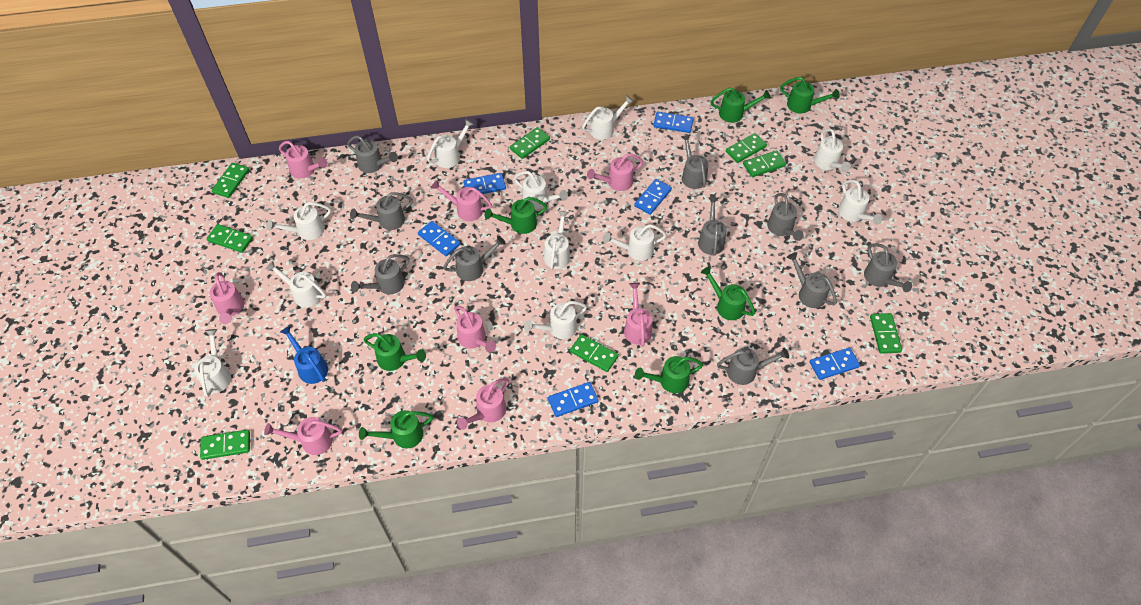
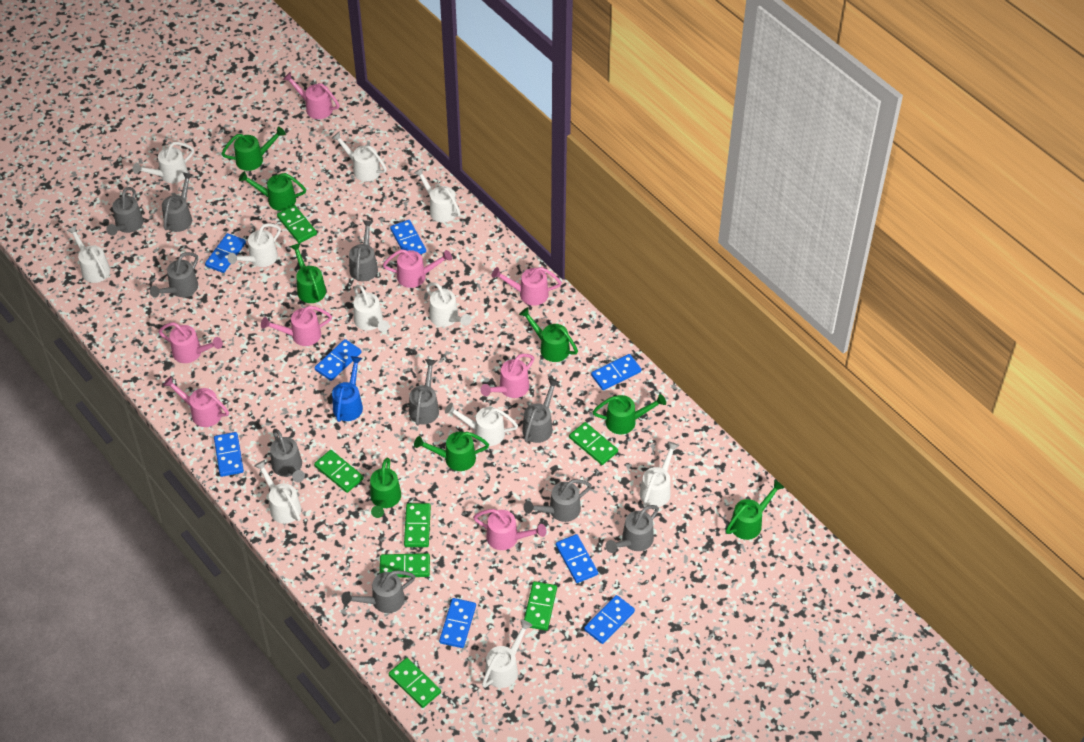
blue domino: [418,221,460,256] [463,173,506,194] [548,382,598,417] [634,179,672,215] [653,112,694,133] [810,348,860,380] = 6 -> [205,233,246,273] [214,432,244,477] [314,339,361,381] [390,220,426,254] [439,598,476,648] [556,534,598,583] [584,595,635,644] [591,354,641,390] = 8
green domino: [200,430,250,460] [207,224,253,253] [212,163,249,198] [510,127,550,159] [570,334,619,372] [726,133,767,163] [743,151,786,177] [870,313,902,354] = 8 -> [277,205,317,243] [314,450,364,493] [380,553,430,578] [389,658,441,708] [404,503,431,547] [524,581,557,631] [569,422,618,465] = 7
green watering can: [359,410,433,448] [363,333,426,371] [485,197,547,234] [635,356,703,393] [701,266,755,320] [710,87,771,123] [780,77,840,114] = 7 -> [221,127,286,171] [239,171,306,211] [290,243,326,303] [370,458,401,518] [414,432,489,471] [519,307,578,362] [593,394,666,434] [726,480,784,540] = 8

